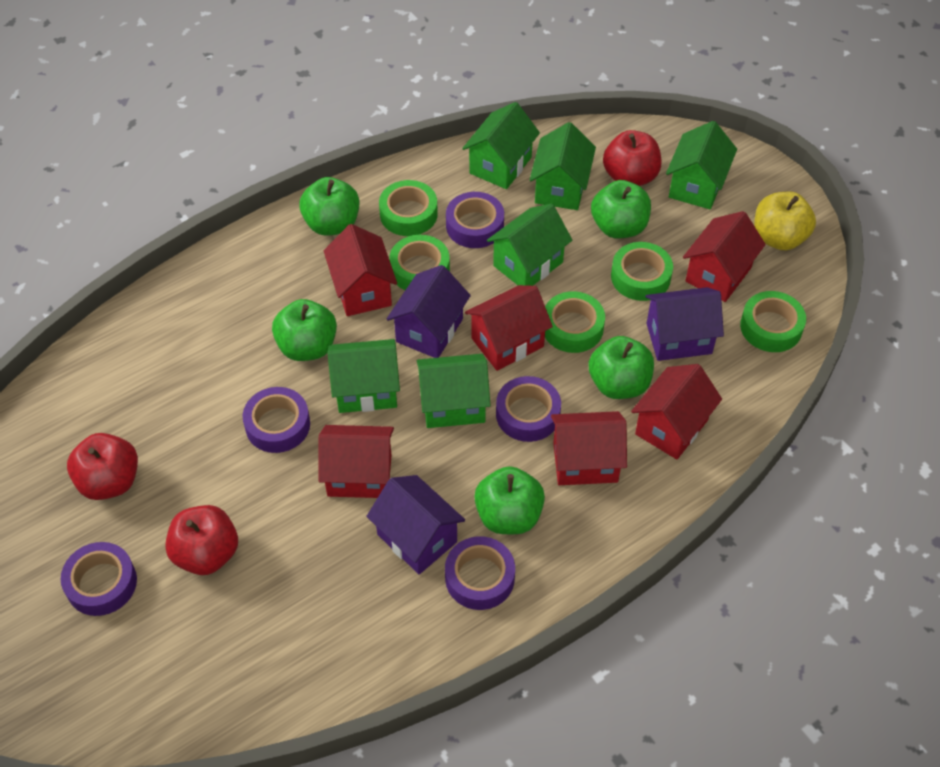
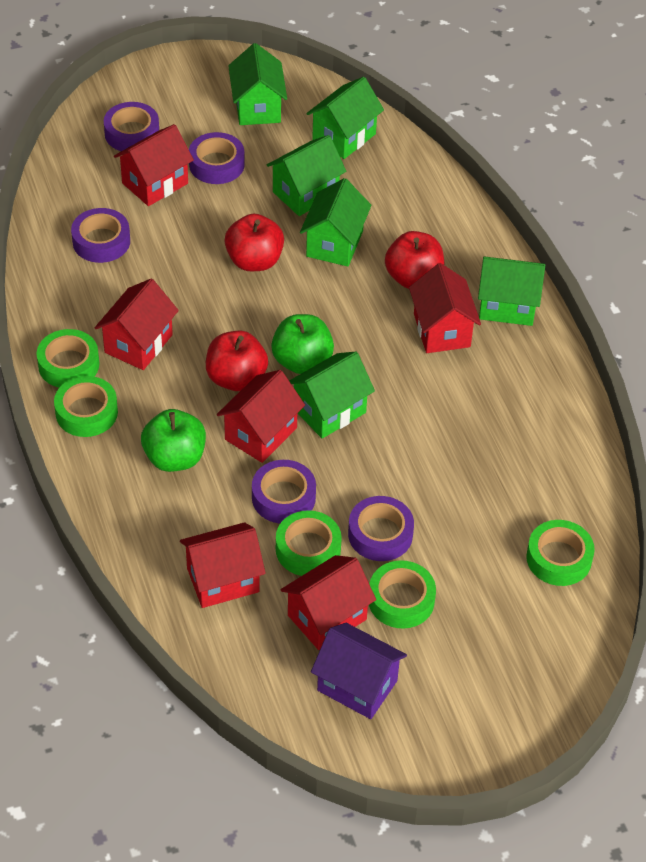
green apple: [272,299,337,361] [299,177,359,236] [474,466,545,534] [589,336,654,399] [591,180,651,238] = 5 -> [141,409,206,472] [271,314,334,374] = 2
purple house: [366,475,465,574] [387,265,471,358] [646,287,724,361] = 3 -> [311,623,407,719] = 1
yellow apple: [754,192,816,250] = 1 -> none = 0

